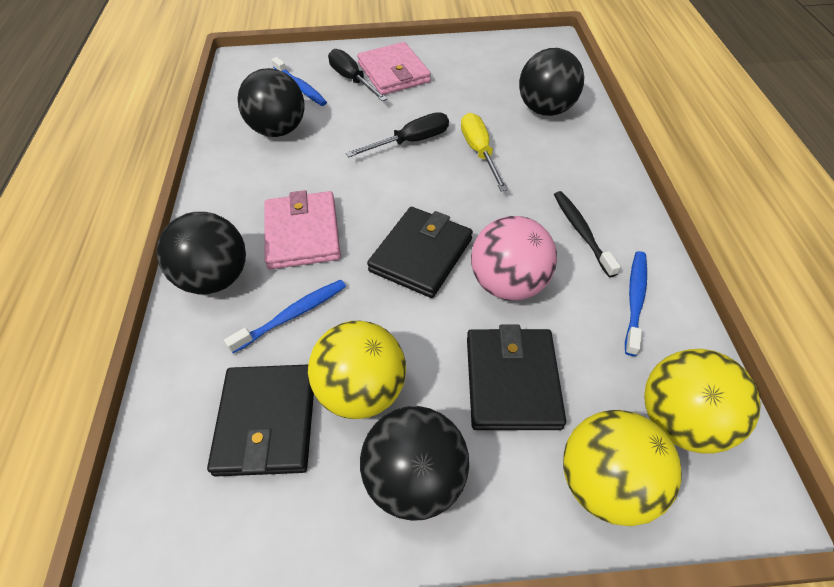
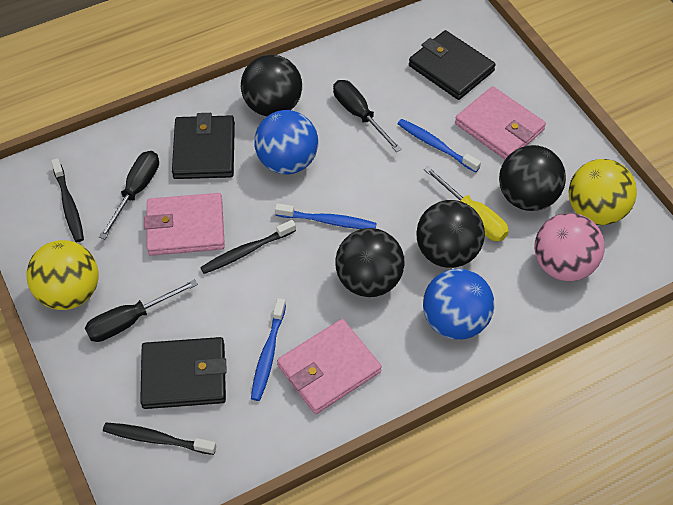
black screwdriver: [328,49,387,101] [346,112,449,157] = 2 -> [85,279,198,342] [99,151,159,239] [333,80,402,152] = 3
black toothbrush: [554,191,621,277] = 1 -> [51,158,84,242] [103,423,216,455] [200,220,296,274] = 3
blue ball: none = 0 -> [254,110,318,174] [423,269,494,340] = 2
pink wallet: [264,190,341,269] [357,42,431,95] = 2 -> [144,193,225,256] [277,319,382,414] [455,86,546,159] = 3
yellow ball: [308,321,406,419] [563,410,682,526] [644,349,761,454] = 3 -> [26,240,98,310] [569,159,637,225] = 2

